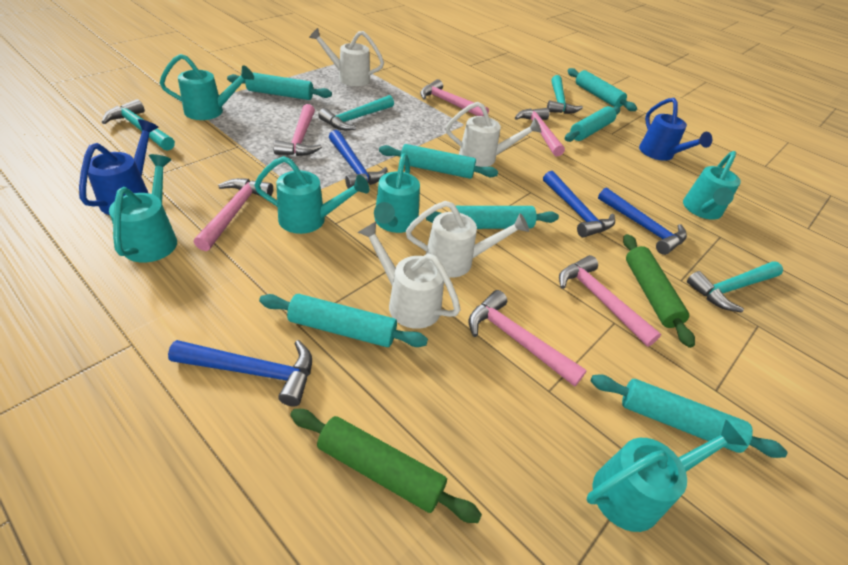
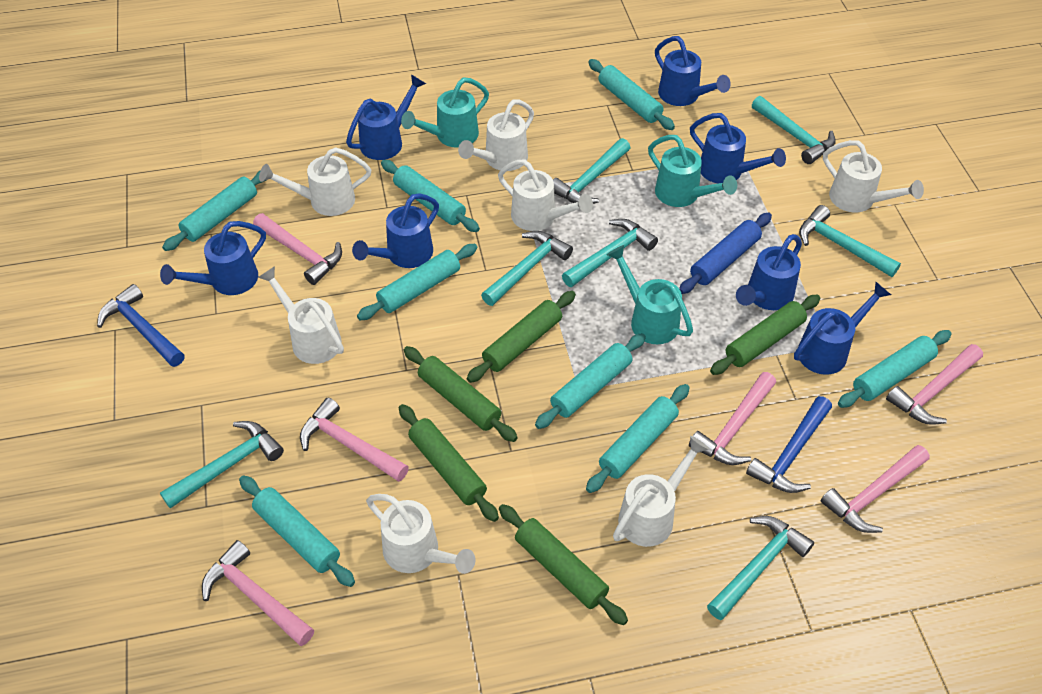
blue hammer: [168,340,312,407] [329,130,388,189] [543,171,615,238] [598,187,687,255] = 4 -> [97,284,185,367] [746,396,832,493] = 2
blue rolling pin: none = 0 -> [679,213,772,294] = 1
blue watering can: [79,119,158,215] [639,98,712,161] = 2 -> [160,221,266,295] [346,74,426,160] [352,193,439,268] [655,36,731,106] [690,113,786,184] [736,234,802,310] [794,282,891,375] = 7
green rolling pin: [290,409,482,523] [623,234,695,348] = 2 -> [399,404,499,522] [404,346,518,442] [467,291,576,383] [499,504,628,625] [710,295,820,375] = 5
turquoise hammer: [102,99,175,151] [318,95,394,130] [547,75,583,114] [687,261,783,312] = 4 -> [160,421,284,509] [481,231,573,306] [553,138,630,204] [562,219,658,287] [707,516,814,620] [752,96,836,164] [799,205,901,277] = 7
turquoise rolling pin: [227,72,332,100] [259,294,428,347] [379,144,498,179] [426,206,559,229] [565,106,620,142] [567,68,637,111] [590,375,787,458] = 7 -> [162,170,266,251] [239,475,355,587] [357,244,477,320] [381,160,480,232] [535,333,646,429] [586,384,690,493] [588,59,675,130] [838,330,952,408] = 8
turquoise watering can: [109,154,177,262] [160,54,254,120] [254,156,370,234] [374,153,420,233] [587,420,747,532] [683,151,741,220] = 6 -> [401,77,489,148] [607,245,693,344] [648,135,737,207] = 3
white watering can: [309,28,384,86] [357,222,460,329] [406,201,529,278] [446,102,541,167] = 4 -> [258,266,344,364] [259,147,371,216] [366,494,475,574] [458,99,534,171] [498,159,593,231] [613,436,709,547] [823,140,924,213] = 7

